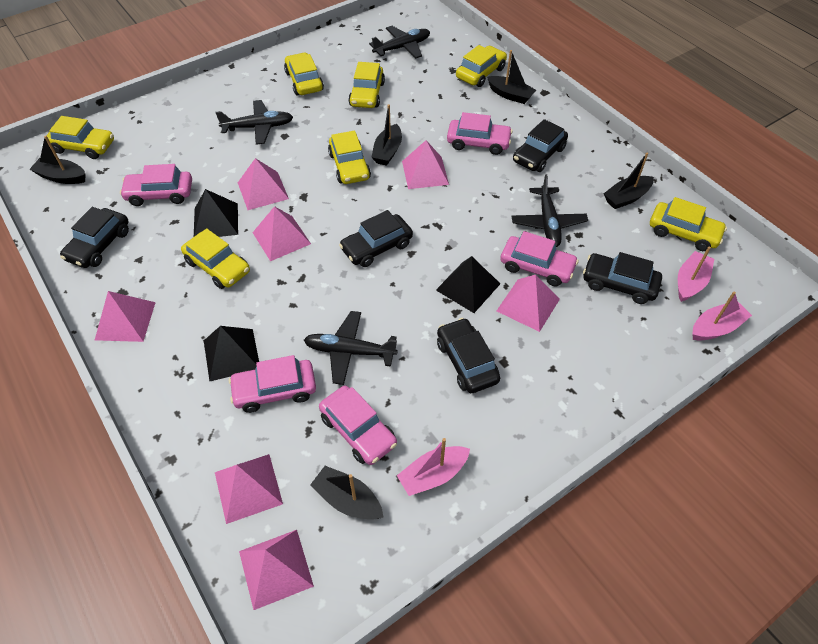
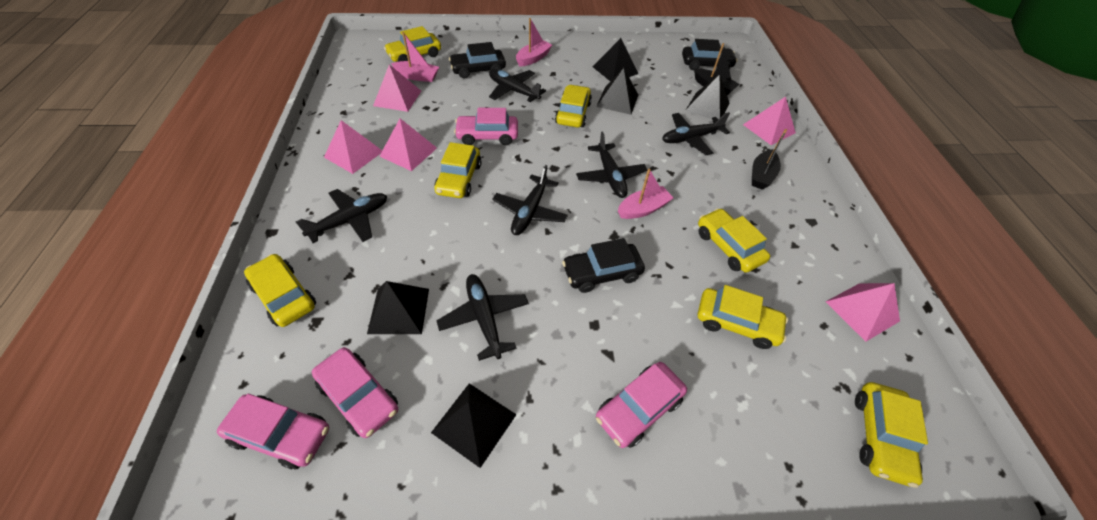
black boat: [29,136,86,184] [310,466,383,520] [371,104,402,166] [487,50,536,104] [604,153,654,209] = 5 -> [694,43,739,95] [752,129,787,190] = 2
black car: [60,207,129,268] [339,210,413,267] [437,318,500,393] [513,119,568,172] [583,252,662,304] = 5 -> [449,42,506,78] [562,238,645,293] [682,39,737,70] = 3
black plane: [215,100,293,145] [304,311,398,385] [369,26,430,59] [511,174,588,247] = 4 -> [295,189,387,243] [437,274,529,361] [489,69,546,102] [492,165,568,235] [576,131,647,198] [662,112,730,155] = 6
black pyramid: [194,189,238,237] [204,326,259,381] [436,256,500,313] = 3 -> [367,281,429,334] [431,383,517,468] [593,38,638,82] [596,68,638,115] [685,74,730,120] = 5
pink car: [120,164,192,206] [229,355,316,413] [319,386,397,465] [447,112,513,155] [500,231,579,287] = 5 -> [217,394,329,469] [312,347,398,438] [454,108,518,145] [596,362,687,448] = 4
pink pyramid: [95,291,156,342] [215,454,283,524] [238,158,289,210] [239,530,314,610] [252,206,311,261] [402,140,449,189] [497,275,560,332] = 7 -> [324,120,382,174] [373,64,421,112] [379,118,437,171] [743,96,796,145] [826,283,900,342] = 5

